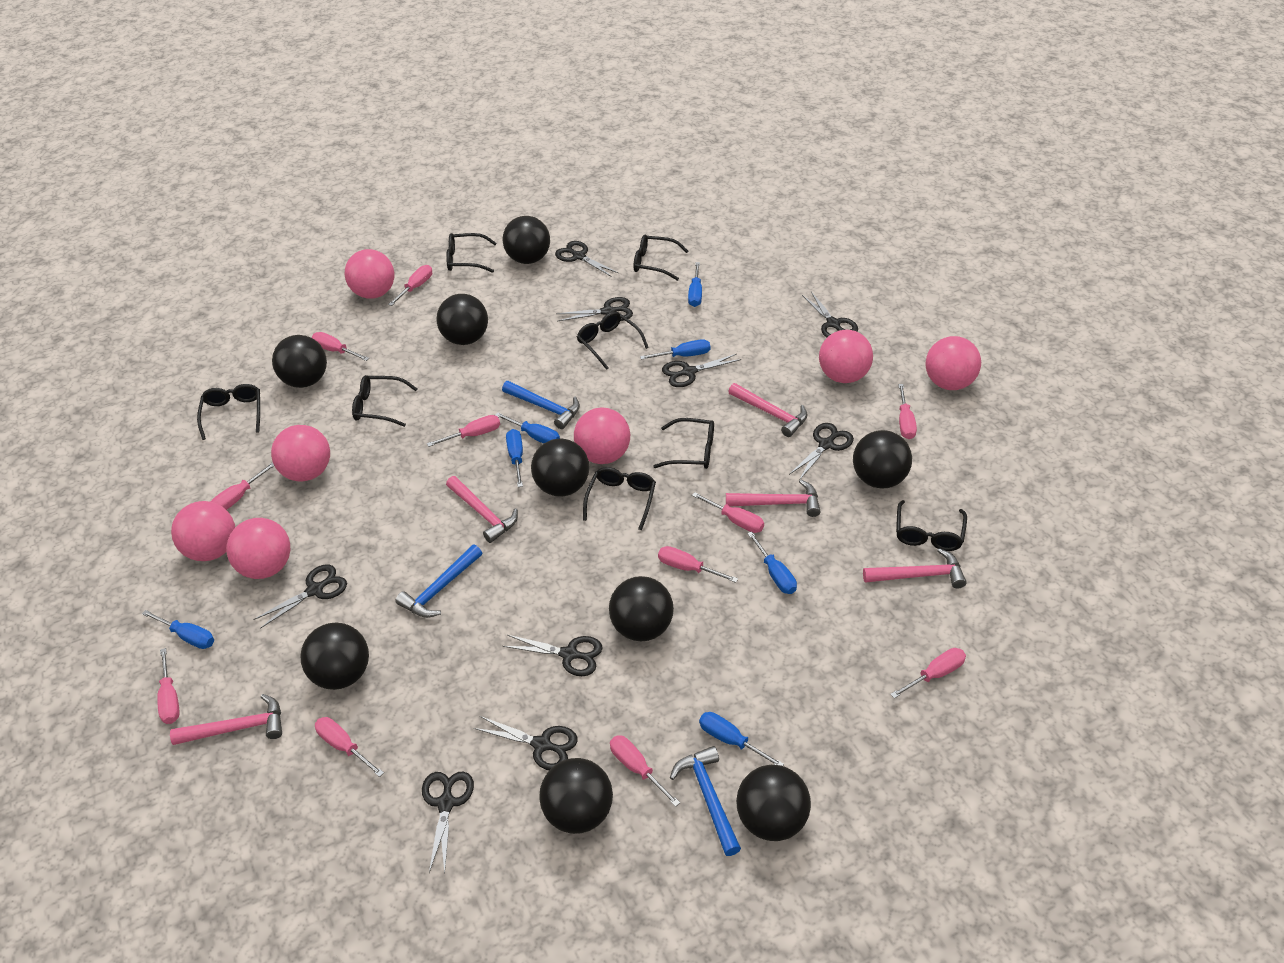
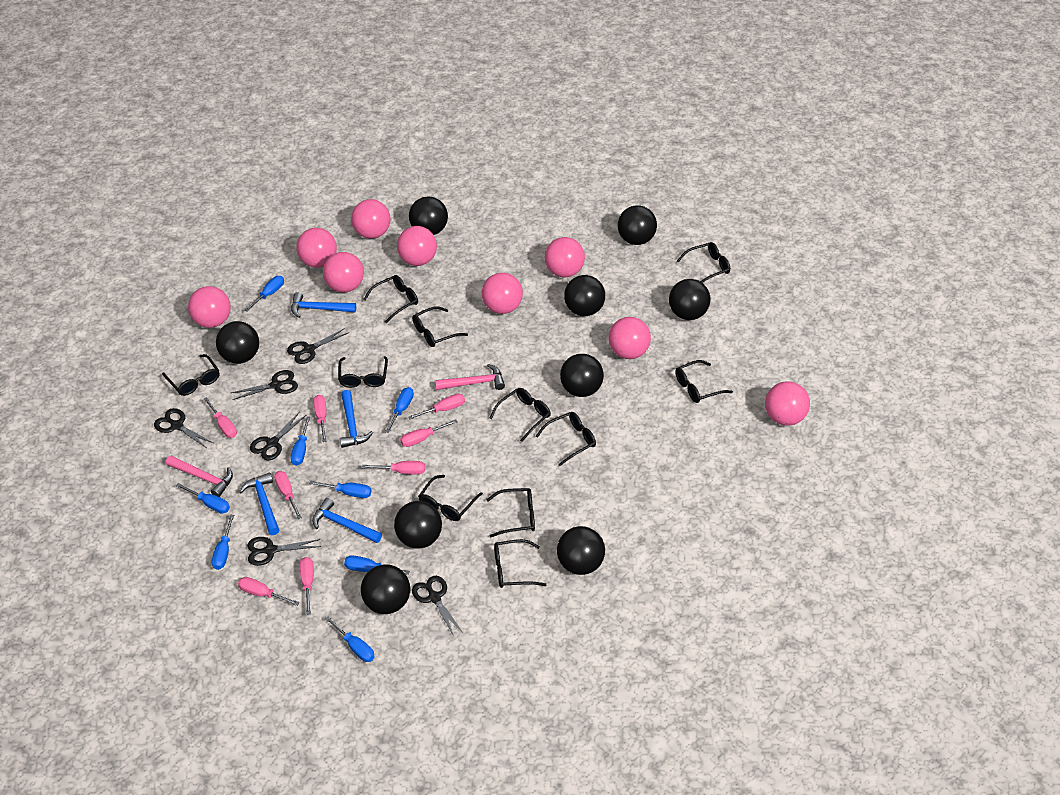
black glasses: [197,384,260,440] [352,375,417,427] [446,233,497,273] [577,311,649,370] [583,467,656,530] [634,235,689,281] [653,418,714,469] [896,500,967,551] = 8 -> [162,354,219,396] [338,356,388,388] [363,275,418,323] [412,306,468,347] [418,475,483,521] [486,488,535,538] [489,388,551,442] [494,539,546,588] [536,412,596,466] [675,360,733,403] [677,242,730,283] = 11
black scissors: [253,564,347,629] [422,772,474,874] [474,716,578,770] [503,635,603,676] [555,241,618,277] [556,297,633,322] [662,354,742,387] [789,423,854,480] [802,292,858,338] = 9 -> [154,408,213,448] [231,370,298,400] [247,537,321,566] [250,413,306,460] [287,328,349,364] [412,576,463,636] = 6
blue hammer: [396,545,482,618] [502,381,580,429] [670,746,741,856] = 3 -> [239,472,279,535] [291,292,356,318] [312,498,382,543] [340,390,373,448] = 4
blue screwdriver: [142,610,214,649] [495,412,560,444] [506,429,523,487] [640,339,710,360] [688,262,702,307] [699,712,784,766] [747,532,797,594] = 7 -> [176,483,230,514] [212,515,234,570] [244,276,284,312] [291,416,310,466] [309,481,371,498] [325,616,375,662] [344,555,410,575] [385,387,414,433] = 8
pink ball: [171,501,235,561] [226,518,290,579] [271,425,330,482] [345,249,394,299] [574,407,630,464] [819,330,873,383] [925,336,981,390] = 7 -> [188,286,231,328] [296,228,337,268] [323,252,364,292] [351,199,390,239] [397,226,437,266] [482,273,523,314] [545,237,585,277] [608,317,651,359] [765,382,810,426] = 9
pink hammer: [170,694,282,745] [446,476,518,543] [726,480,820,517] [728,383,808,437] [863,548,967,588] = 5 -> [166,456,233,497] [435,364,505,390] = 2
pink screwdriver: [157,648,180,724] [211,462,274,510] [312,332,369,361] [315,717,384,777] [388,265,432,306] [427,415,500,447] [610,735,680,807] [658,546,738,583] [692,492,764,533] [890,648,966,698] [898,384,917,439] = 11 -> [204,397,237,438] [238,577,300,606] [274,471,302,519] [300,557,314,615] [313,395,327,442] [362,461,425,475] [400,419,458,447] [408,394,465,420] = 8

